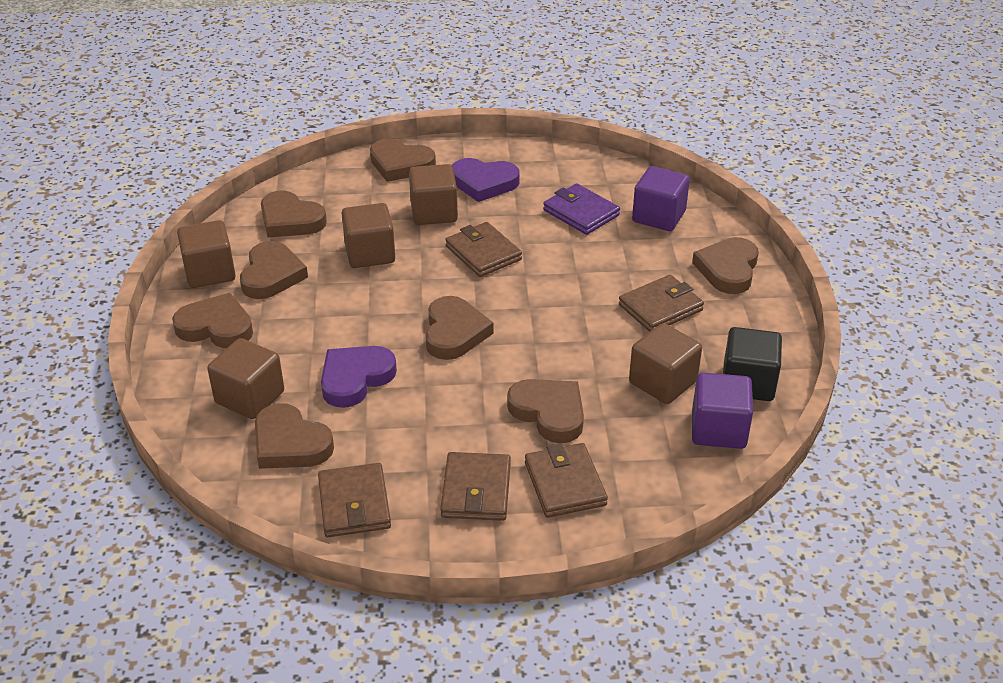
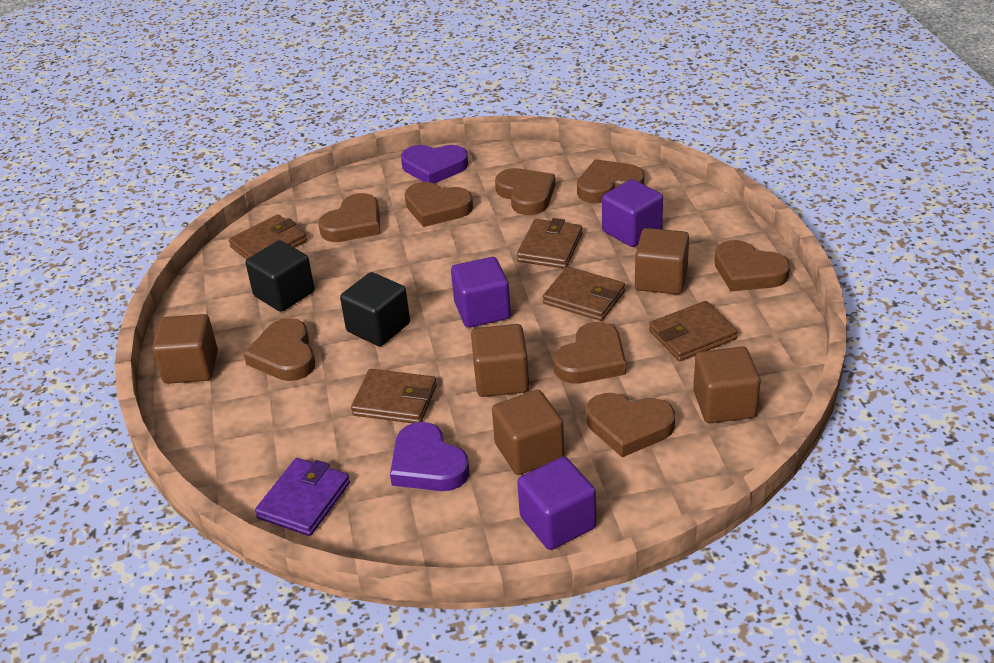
black cube: [723,327,782,401] = 1 -> [246,240,314,312] [340,272,410,346] = 2
purple cube: [632,166,690,231] [692,373,753,449] = 2 -> [451,257,511,328] [517,457,596,550] [602,179,663,247] = 3

